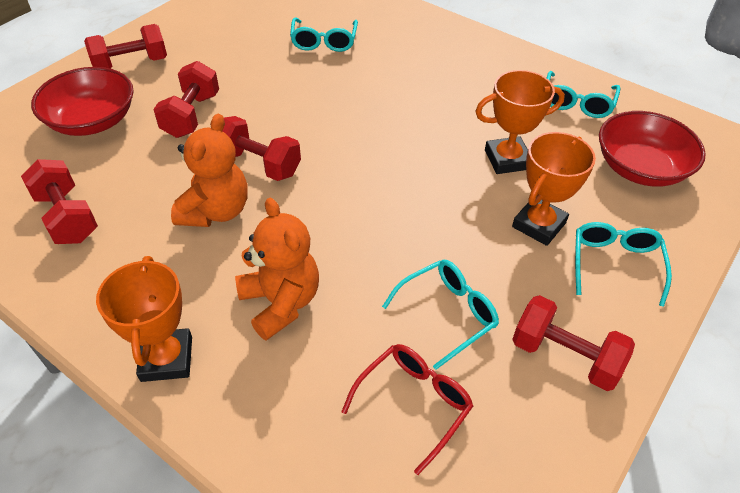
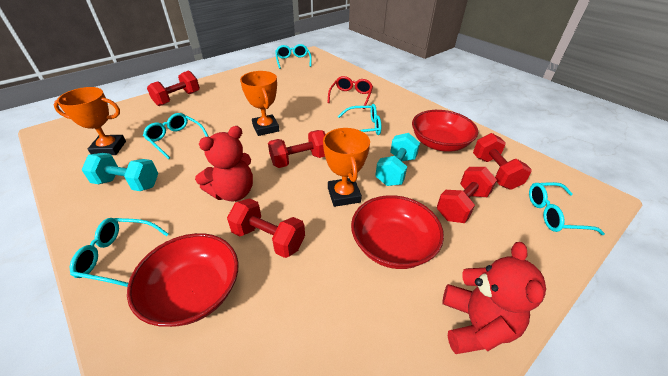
orange teddy bear: [171,114,248,227] [235,198,319,341] = 2 -> none = 0
red bowl: [31,67,134,136] [599,111,706,187] = 2 -> [127,233,238,327] [351,195,444,269] [412,110,478,152] = 3
red teddy bear: none = 0 -> [195,126,253,201] [442,242,546,354] = 2
turquoise dumbbell: none = 0 -> [82,153,158,191] [375,133,420,186] = 2
turquoise glasses: [290,17,358,52] [382,260,499,370] [547,71,621,118] [575,222,672,307] = 4 -> [70,218,168,287] [143,113,209,159] [276,44,312,69] [338,104,381,135] [529,182,605,235] = 5

